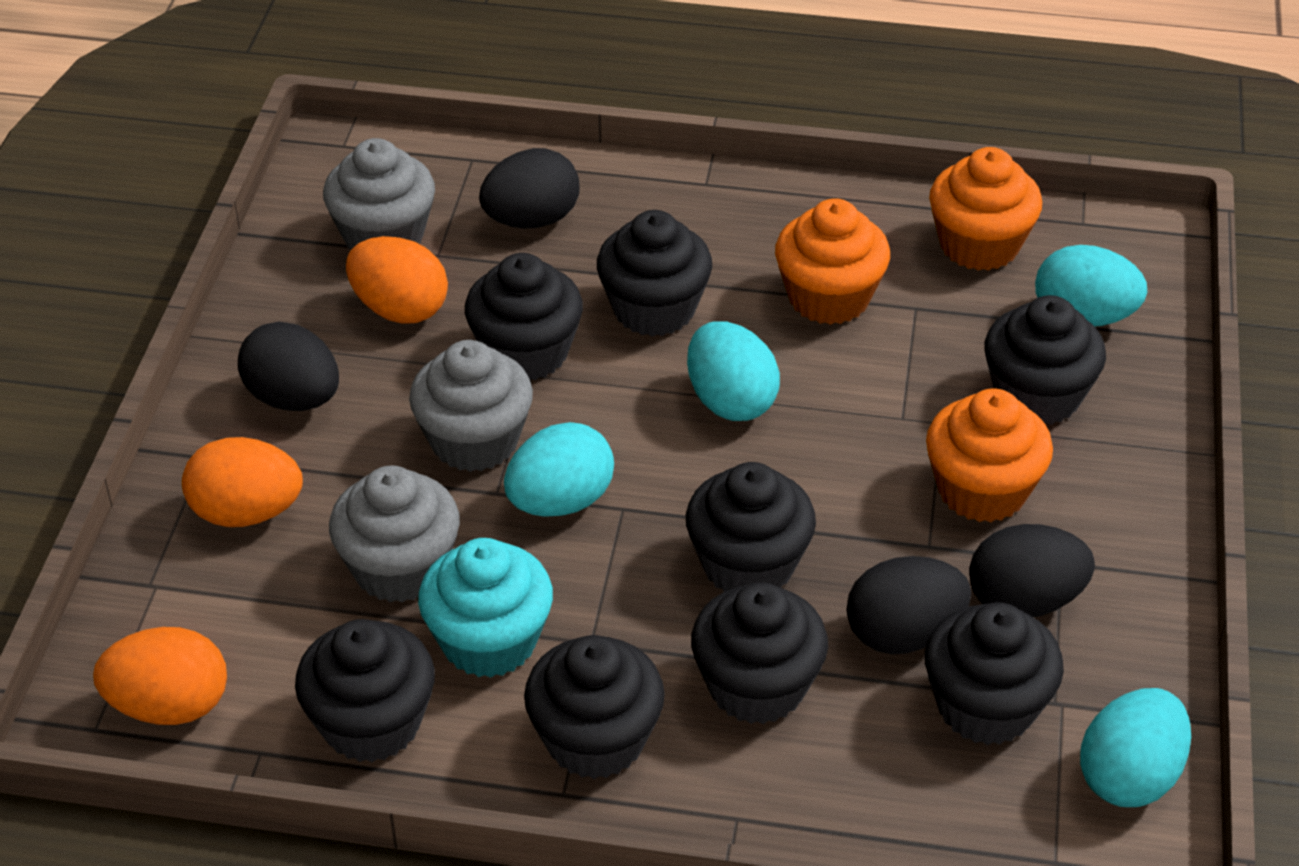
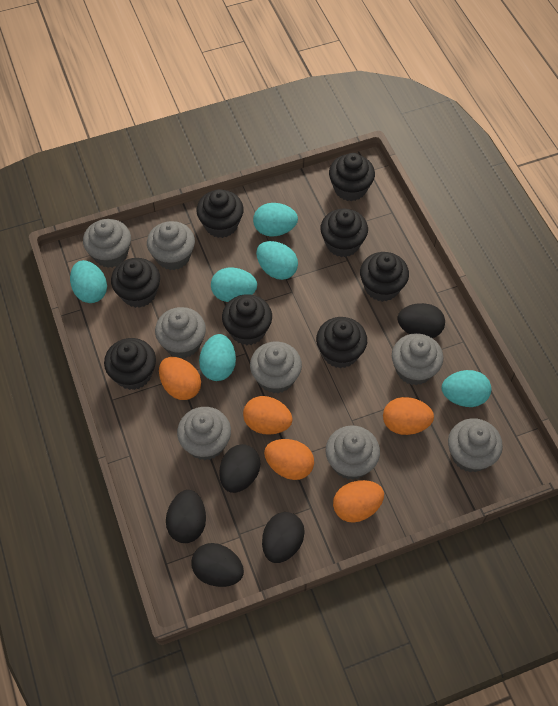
black egg: [238,322,339,411] [479,148,580,229] [847,556,971,654] [969,524,1095,617] = 4 -> [166,490,206,543] [191,543,244,587] [219,444,260,493] [262,512,305,563] [398,303,445,338] = 5
grey cupcake: [323,138,435,250] [329,465,460,602] [409,340,533,472] = 3 -> [83,219,131,268] [147,221,195,270] [155,307,206,358] [177,407,231,460] [250,342,302,394] [325,425,380,480] [392,333,443,385] [448,418,503,472] = 8
orange cupcake: [775,198,890,325] [926,389,1053,522] [929,147,1042,271] = 3 -> none = 0
orange egg: [93,627,227,725] [182,437,303,527] [346,236,448,324] = 3 -> [159,357,201,400] [243,396,293,435] [264,439,314,480] [333,480,384,523] [383,397,434,435] = 5
turquoise cupcake: [418,538,553,678] = 1 -> none = 0
turquoise egg: [504,422,614,517] [687,321,780,421] [1035,245,1147,326] [1080,688,1191,807] = 4 -> [70,260,107,303] [199,334,236,381] [211,268,257,302] [253,203,298,237] [256,241,298,280] [442,370,491,407] = 6

